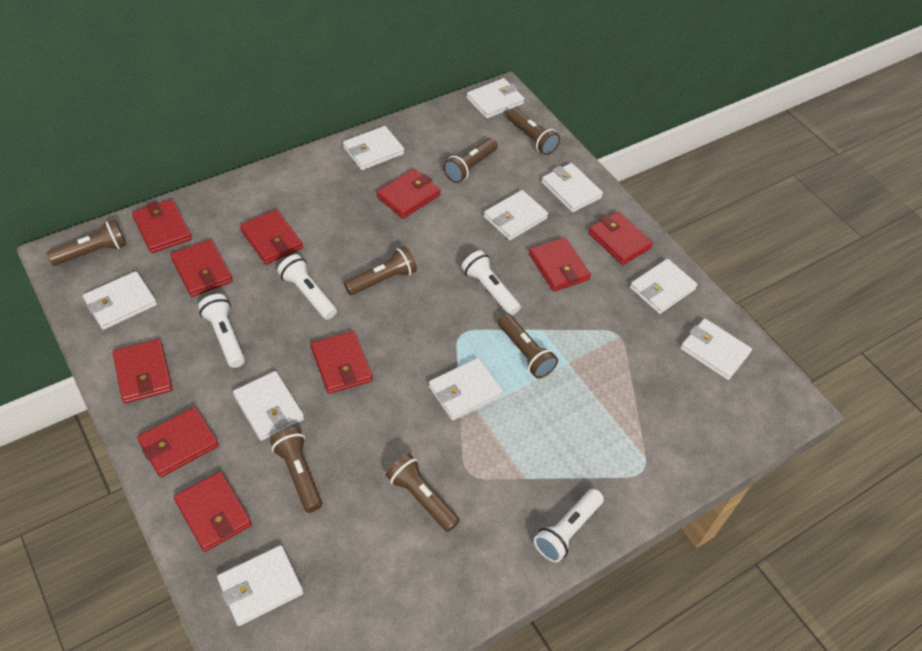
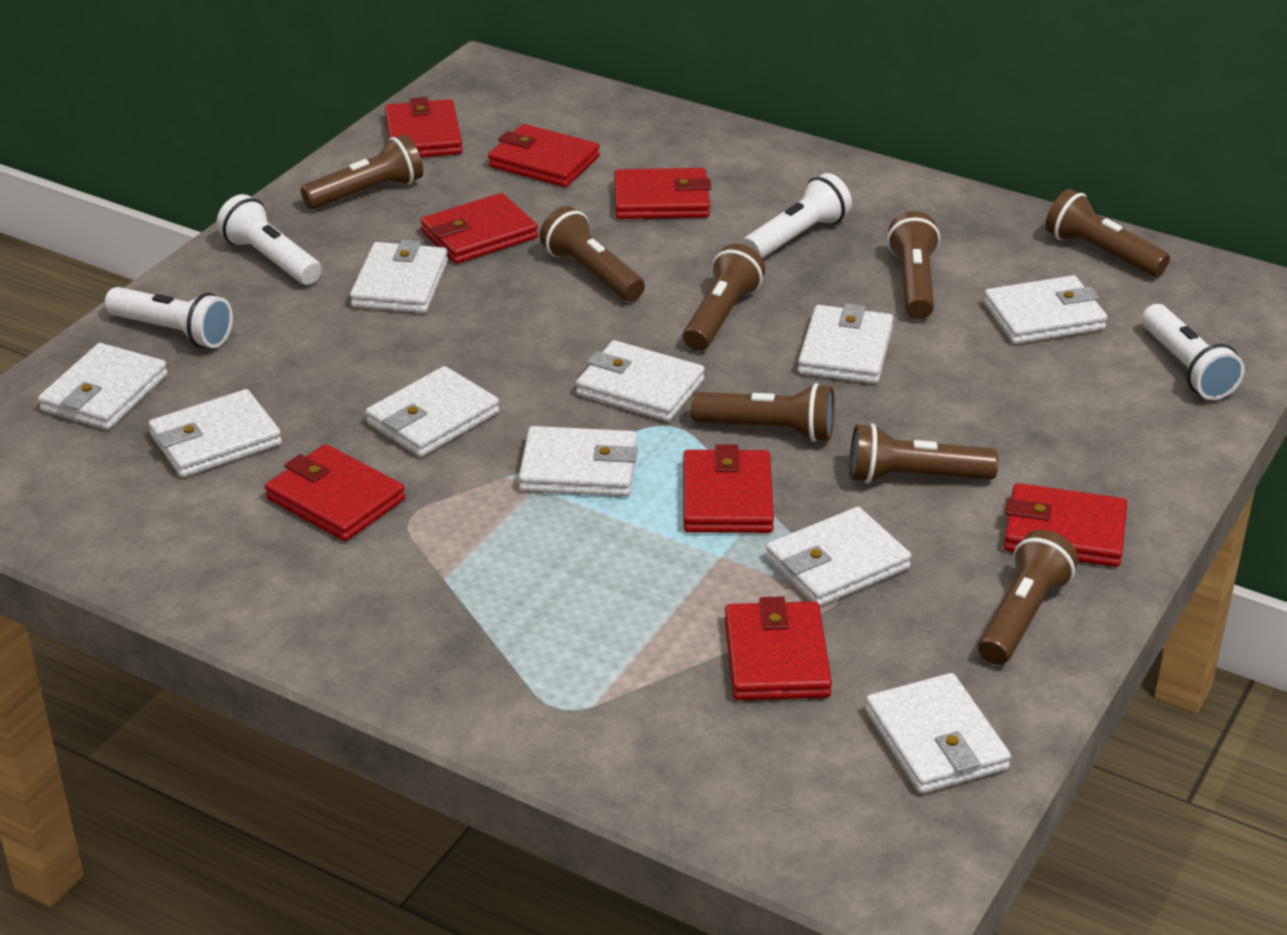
brown flashlight: [47,220,126,266] [270,427,322,513] [344,246,417,295] [386,453,460,532] [443,138,498,183] [498,313,558,378] [507,108,560,155] = 7 -> [301,135,423,209] [540,206,645,302] [683,244,766,351] [691,383,835,442] [850,423,999,484] [887,211,940,319] [978,530,1078,665] [1045,189,1170,277] = 8
red wallet: [113,339,173,403] [132,199,192,253] [137,407,219,477] [171,239,233,297] [174,471,252,552] [240,209,303,264] [311,331,373,394] [377,168,441,219] [529,237,591,292] [588,211,653,265] = 10 -> [265,444,405,541] [385,97,463,157] [420,193,538,264] [488,124,600,187] [614,168,711,219] [683,444,774,533] [725,596,832,700] [1004,483,1128,567] = 8

